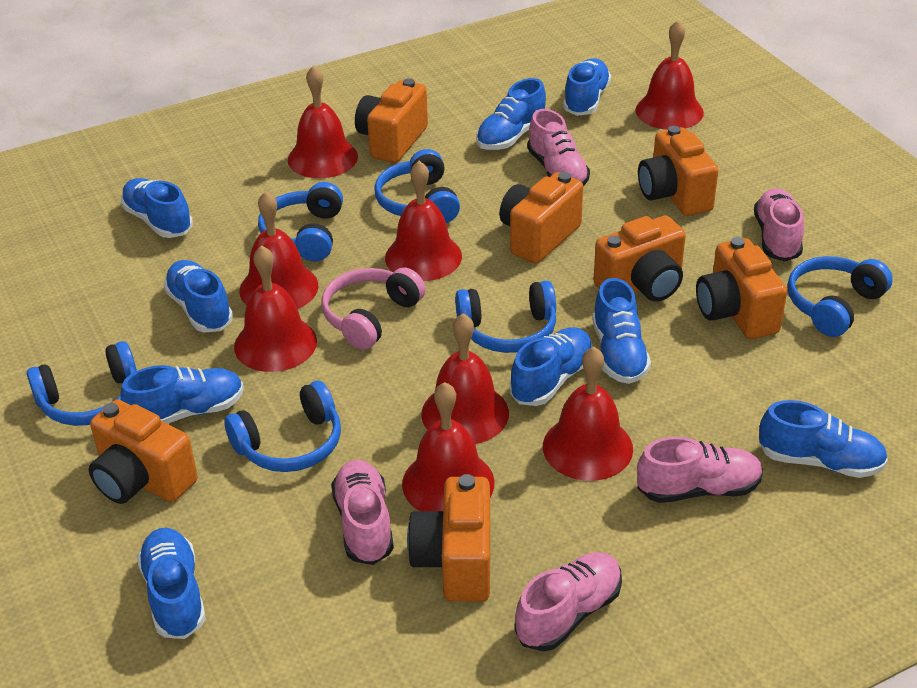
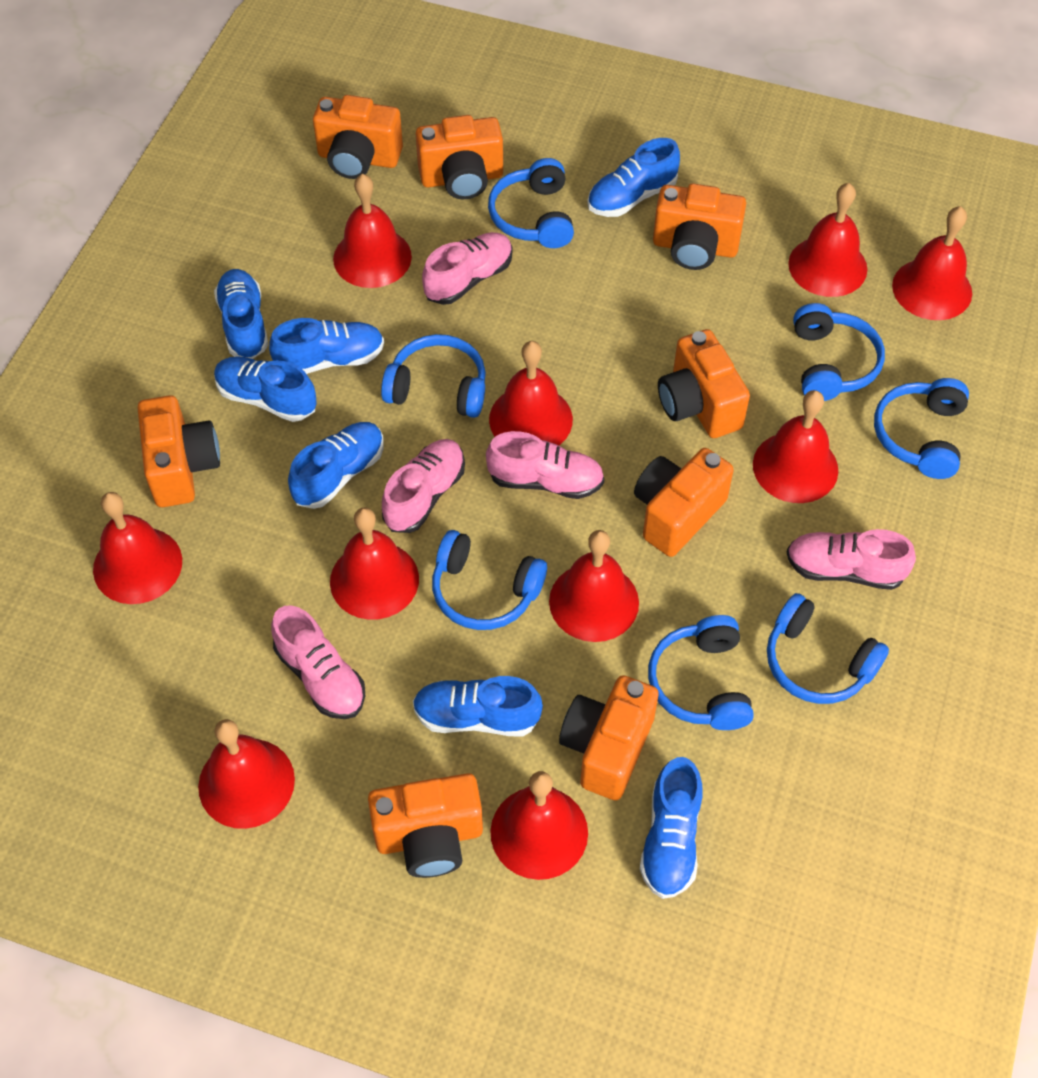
blue headphones: [27,341,137,426] [224,381,341,472] [258,182,343,261] [374,149,460,223] [455,281,556,353] [787,256,893,337] = 6 -> [381,334,486,418] [432,530,547,630] [488,158,574,248] [648,615,754,730] [767,593,889,704] [793,303,885,401] [874,378,969,479] = 7
blue shoe: [120,365,244,424] [121,178,193,238] [137,528,206,639] [163,260,233,332] [476,78,546,150] [510,327,593,406] [563,58,611,116] [592,278,651,384] [759,400,888,478] = 9 -> [214,269,268,359] [214,356,317,422] [269,318,384,374] [288,422,383,509] [413,676,543,737] [587,138,680,217] [640,757,703,899] = 7
orange camera: [89,400,198,504] [355,78,428,163] [407,474,490,602] [499,172,583,263] [594,216,686,302] [638,126,718,216] [696,237,787,339] = 7 -> [138,395,220,507] [313,95,403,179] [368,773,483,878] [416,115,503,199] [559,675,659,801] [634,448,734,557] [653,184,746,270] [658,329,750,438] = 8
pink headphones: [322,268,425,350] = 1 -> none = 0
red bell: [234,245,317,372] [239,191,318,309] [288,65,358,178] [385,161,462,281] [402,382,494,511] [421,313,509,444] [543,347,633,481] [635,20,704,130] = 8 -> [93,492,182,604] [198,719,295,829] [330,507,419,620] [333,174,412,288] [489,341,573,446] [490,771,588,880] [549,530,639,642] [753,390,838,503] [788,183,867,297] [892,206,972,320] = 10

